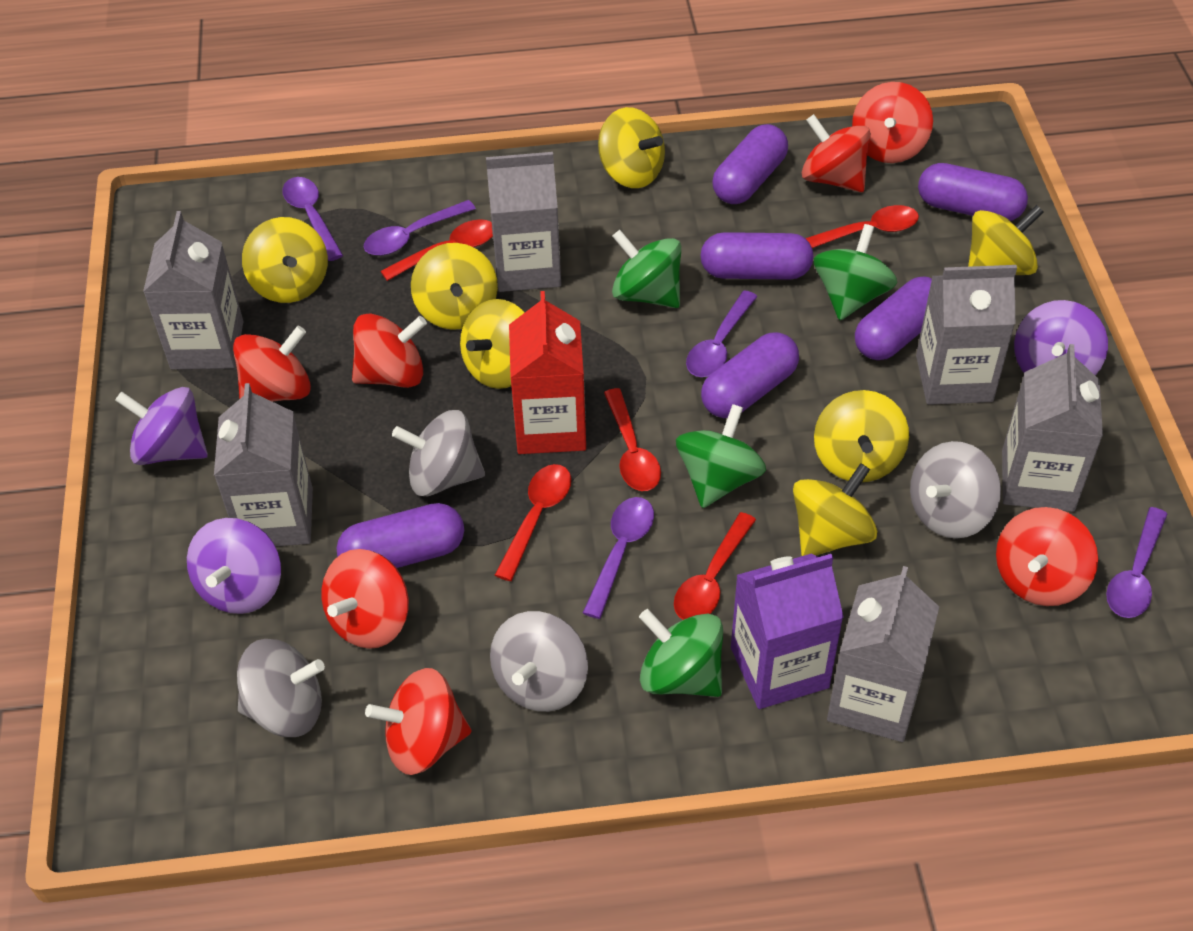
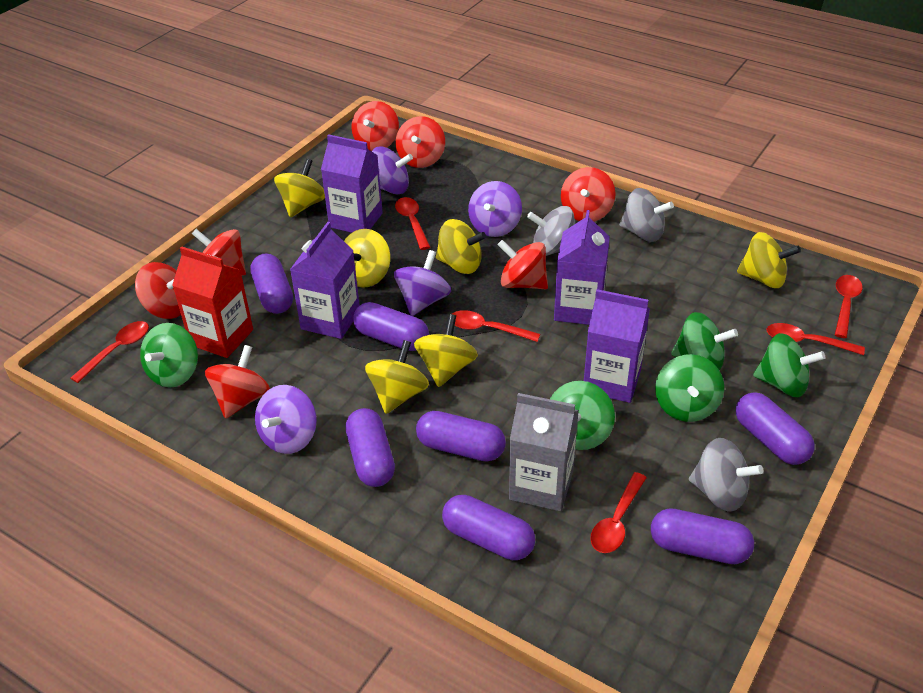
green spinning top: [612,230,681,308] [639,609,723,697] [676,404,766,508] [814,224,897,320] = 4 -> [140,323,198,388] [550,381,615,450] [655,354,724,422] [671,312,738,370] [753,333,825,397] = 5
grey carton: [143,211,244,369] [214,383,313,546] [486,152,561,292] [827,566,939,742] [916,265,1017,405] [1002,344,1103,512] = 6 -> [509,393,579,511] = 1
grey spinning top: [237,639,325,737] [392,410,485,496] [490,611,588,712] [910,441,1001,538] = 4 -> [527,206,575,256] [619,188,674,242] [689,438,764,512] = 3
purple capsule: [337,503,464,568] [700,232,813,280] [701,332,799,418] [712,124,788,204] [855,277,932,360] [918,163,1028,221] = 6 -> [250,253,293,314] [346,408,395,487] [353,302,429,351] [416,411,506,462] [442,495,535,560] [651,508,754,564] [736,392,815,465] = 7
purple carton: [731,554,844,709] = 1 -> [290,222,360,339] [321,134,383,233] [554,210,610,325] [584,289,650,403] = 4
purple spinning top: [115,387,208,465] [187,518,281,614] [1014,300,1108,375] = 3 -> [255,385,317,454] [372,147,413,195] [394,250,451,316] [468,181,522,237] = 4
purple spoon: [282,177,343,261] [363,200,476,256] [583,497,654,619] [686,290,758,377] [1106,507,1167,618] = 5 -> none = 0
red spoon: [380,219,493,281] [495,464,571,581] [604,388,661,491] [674,512,756,620] [805,205,919,248] = 5 -> [71,321,149,383] [395,197,430,250] [452,310,540,342] [590,472,647,553] [766,323,865,355] [835,275,863,338] = 6
yellow spinning top: [242,217,328,303] [411,243,498,330] [460,299,525,389] [598,107,665,188] [793,463,877,556] [814,390,909,482] [968,205,1044,275] = 7 -> [274,159,325,217] [344,229,391,287] [365,340,429,414] [414,314,478,387] [436,219,486,274] [737,232,801,288] = 6

